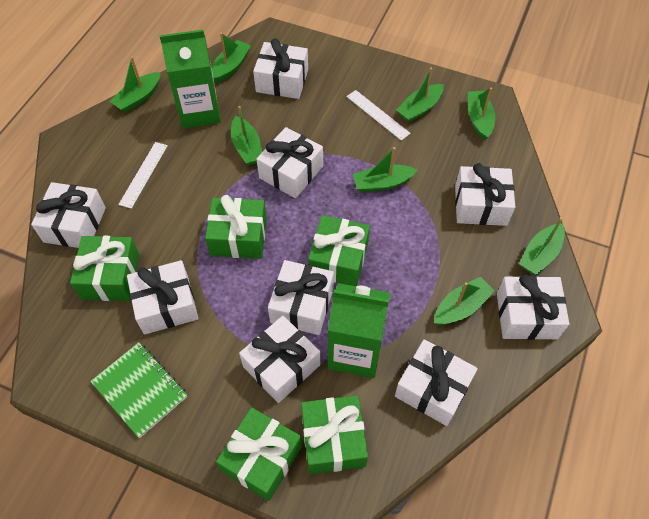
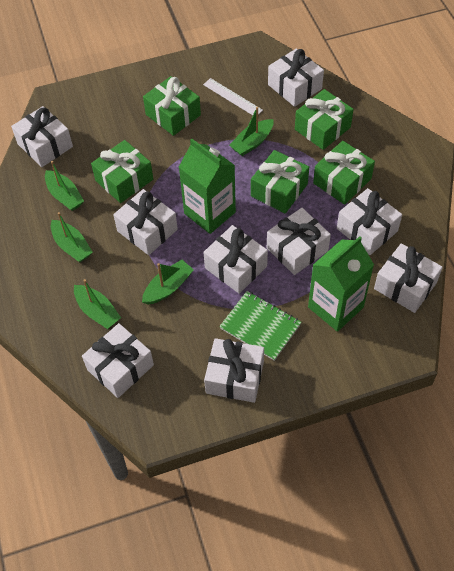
green boat: [110,57,160,113] [212,32,251,83] [231,106,262,165] [353,147,417,192] [396,68,444,122] [434,277,494,325] [468,87,496,140] [519,217,565,275] = 8 -> [45,161,84,211] [51,212,93,262] [74,279,121,329] [142,260,194,305] [229,107,274,156] = 5
white ruler: [118,142,168,209] [347,90,411,140] = 2 -> [203,78,263,115] = 1

